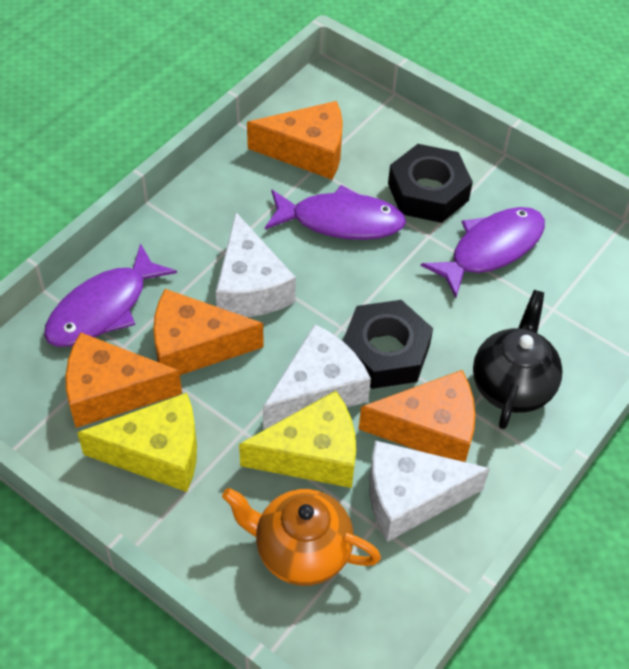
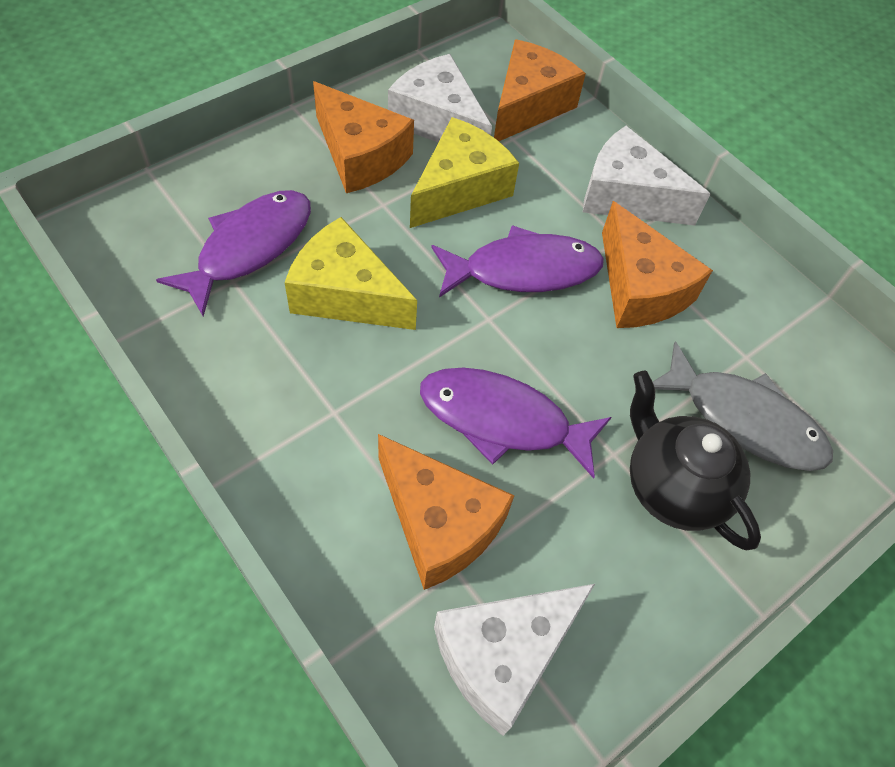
black nut: [343,300,433,389] [388,144,473,223] = 2 -> none = 0
grey fish: none = 0 -> [653,341,833,471] = 1
orange teapot: [222,488,381,586] = 1 -> none = 0

